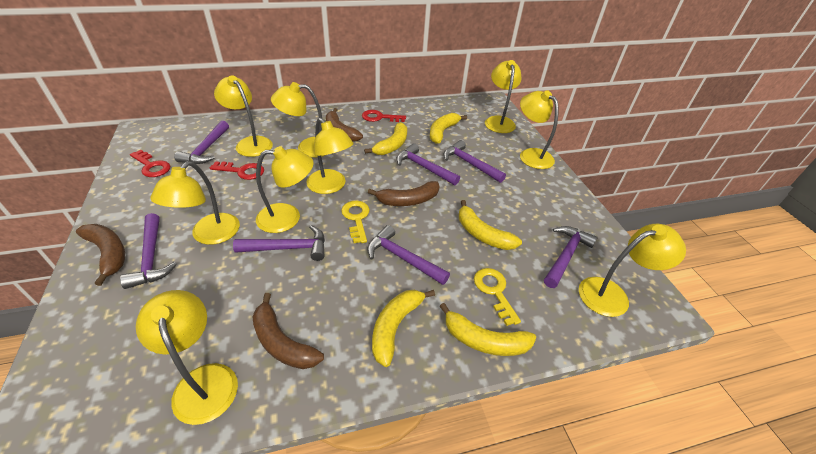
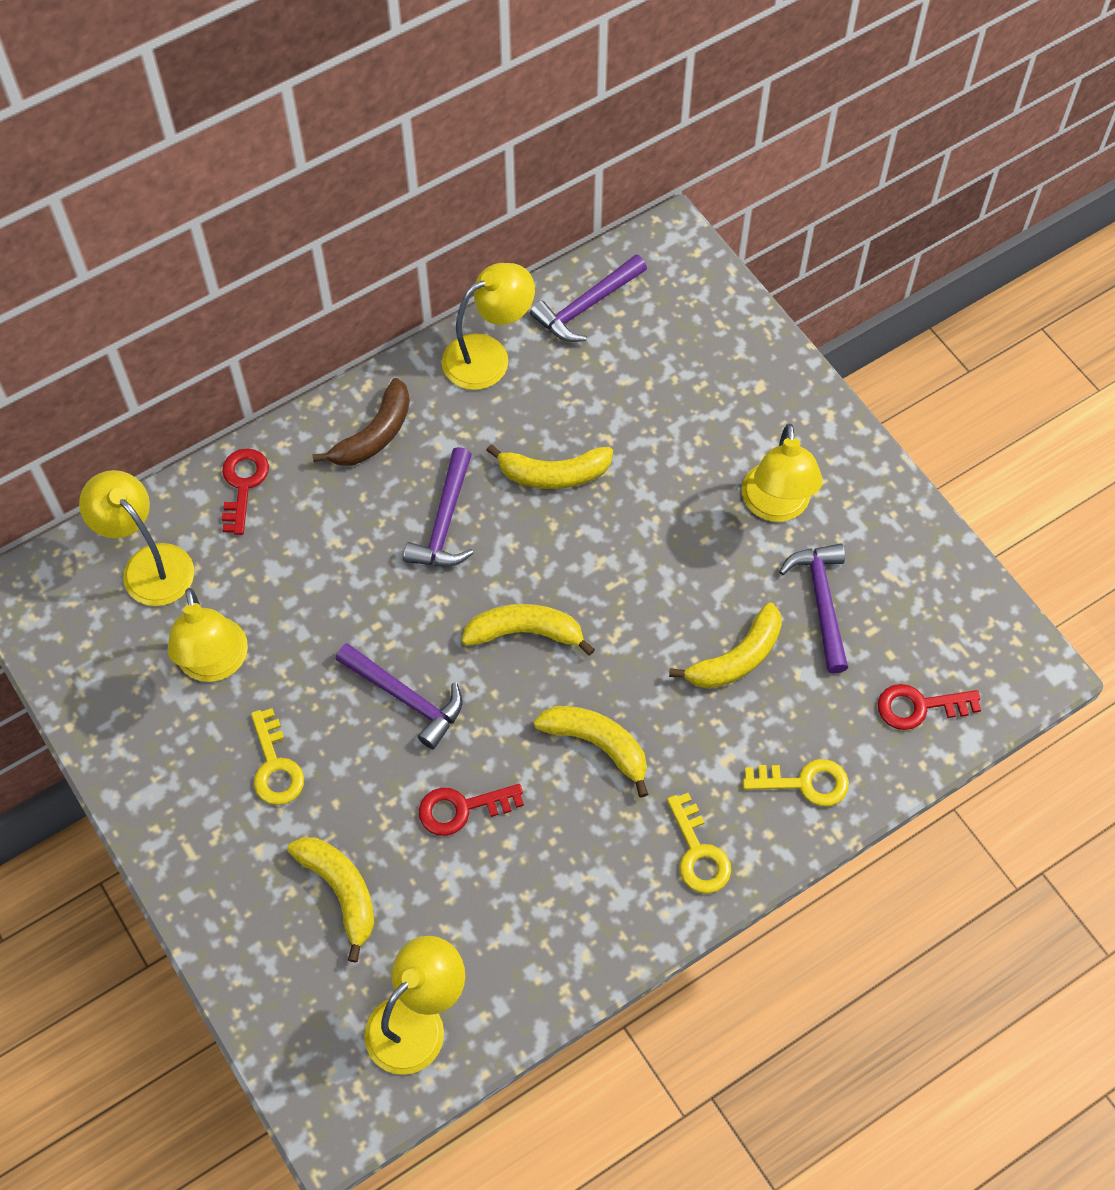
brown banana: [76,224,125,286] [252,293,324,369] [326,108,363,142] [368,181,440,206] = 4 -> [312,378,410,466] = 1
purple hammer: [120,213,177,289] [174,121,229,164] [233,225,325,261] [367,225,450,285] [396,143,460,185] [444,140,506,183] [544,226,598,288] = 7 -> [336,643,463,749] [403,447,474,567] [530,255,647,342] [779,544,848,673] = 4
yellow key: [341,201,370,243] [474,268,521,326] = 2 -> [251,708,304,805] [667,793,731,894] [743,759,849,806] = 3
yellow lamp: [136,290,238,425] [150,161,240,245] [214,75,273,157] [256,146,314,233] [271,82,325,158] [306,118,353,194] [485,60,521,133] [520,90,558,169] [579,224,686,317] = 9 -> [79,470,194,606] [168,588,248,682] [364,936,465,1075] [442,263,535,390] [742,424,823,522] = 5

